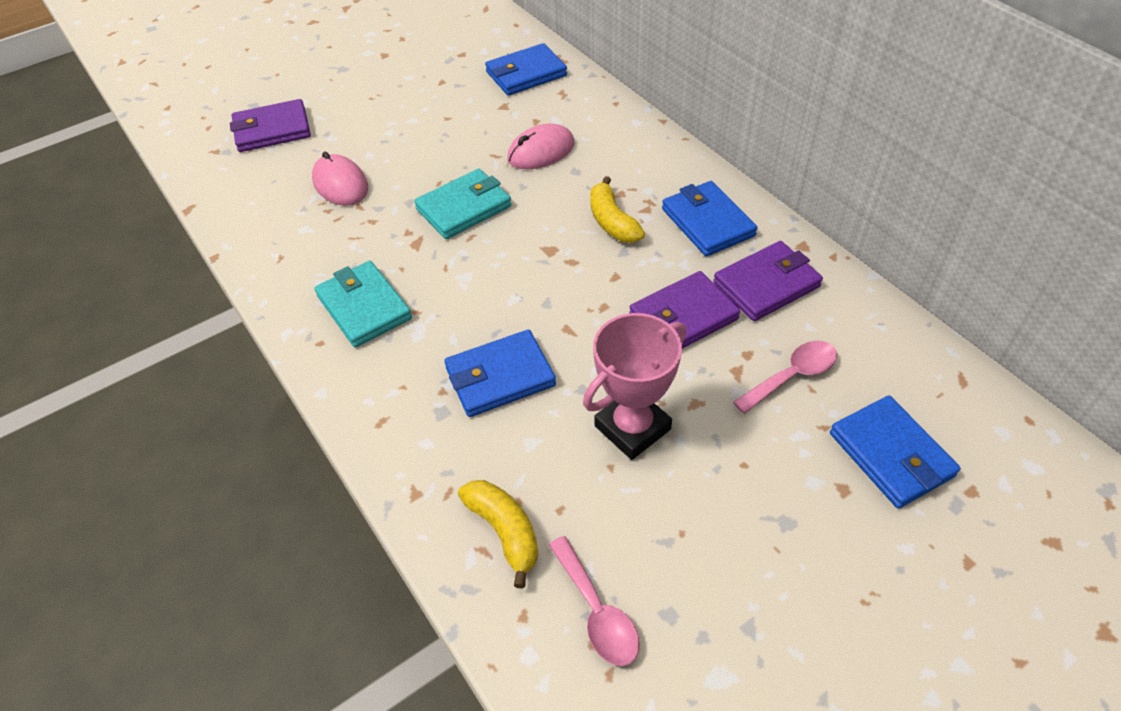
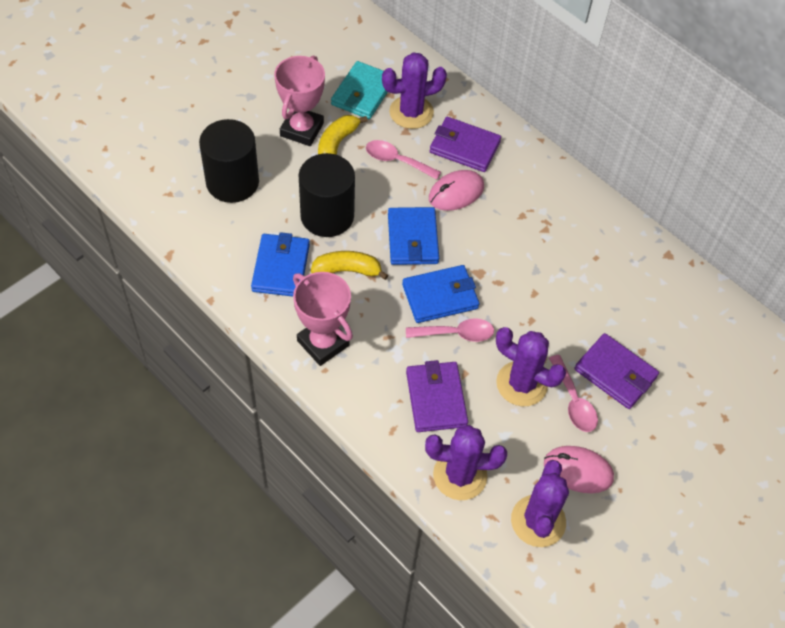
black cylinder: none = 0 -> [199,119,259,203] [299,153,355,237] = 2
blue wallet: [444,329,556,417] [485,43,567,96] [662,181,758,256] [830,396,961,509] = 4 -> [251,232,310,296] [388,207,439,265] [402,265,479,323] = 3
pink spoon: [549,536,640,666] [733,341,837,414] = 2 -> [366,140,441,180] [406,318,494,342] [549,355,598,432] = 3
pink trophy: [583,313,687,460] = 1 -> [274,55,325,146] [293,272,353,366] = 2
purple cactus: none = 0 -> [382,52,447,129] [425,425,507,500] [496,327,566,406] [511,460,569,547] = 4
turquoise wallet: [315,261,412,348] [414,169,512,239] = 2 -> [331,61,388,119] = 1

